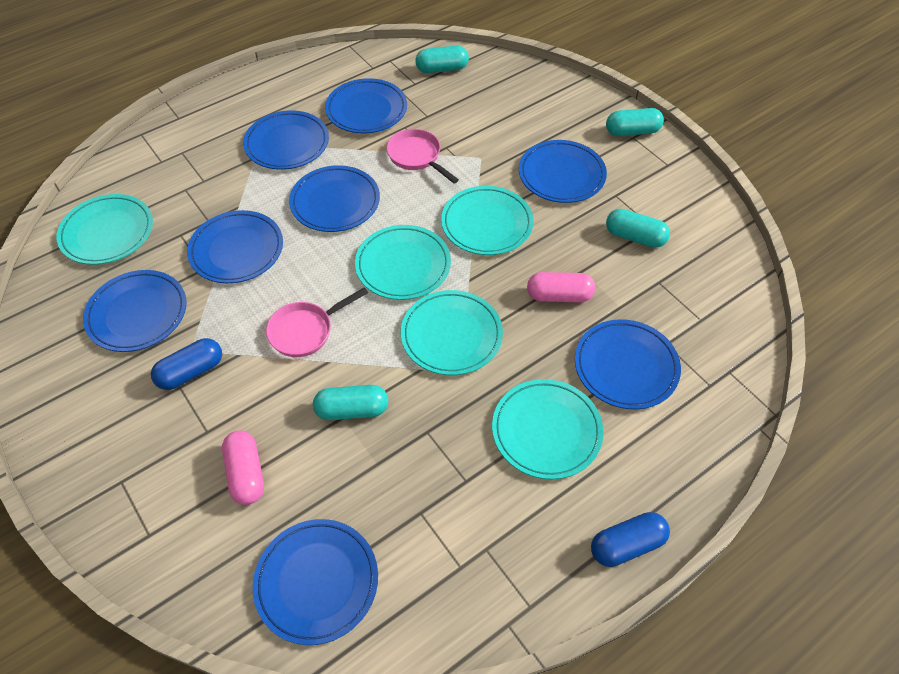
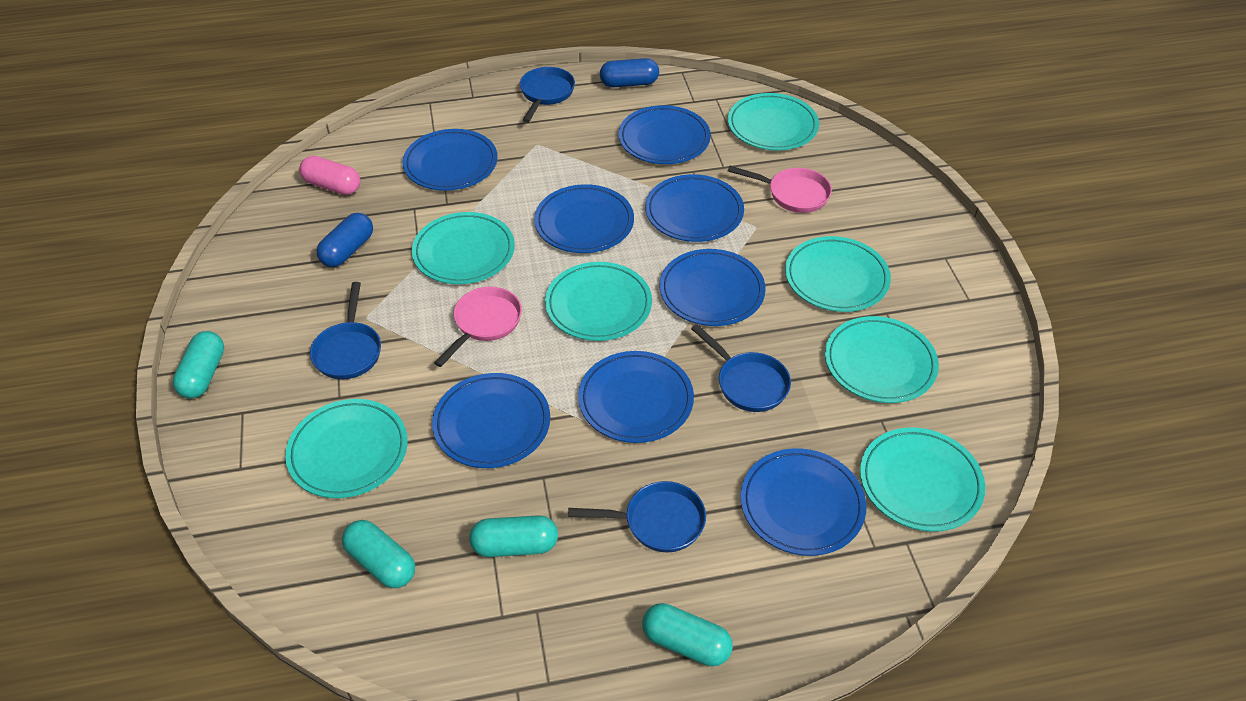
blue pan: none = 0 -> [310,282,381,380] [520,67,575,123] [568,481,706,552] [691,324,791,412] = 4
pink capsule: [222,431,264,505] [527,272,595,302] = 2 -> [299,156,360,195] = 1
turquoise plate: [57,194,153,265] [355,225,451,300] [401,290,503,375] [441,186,533,255] [492,379,604,479] = 5 -> [285,399,408,498] [412,212,515,284] [545,262,652,341] [728,93,819,151] [785,236,891,312] [825,316,939,403] [860,428,985,532] = 7

